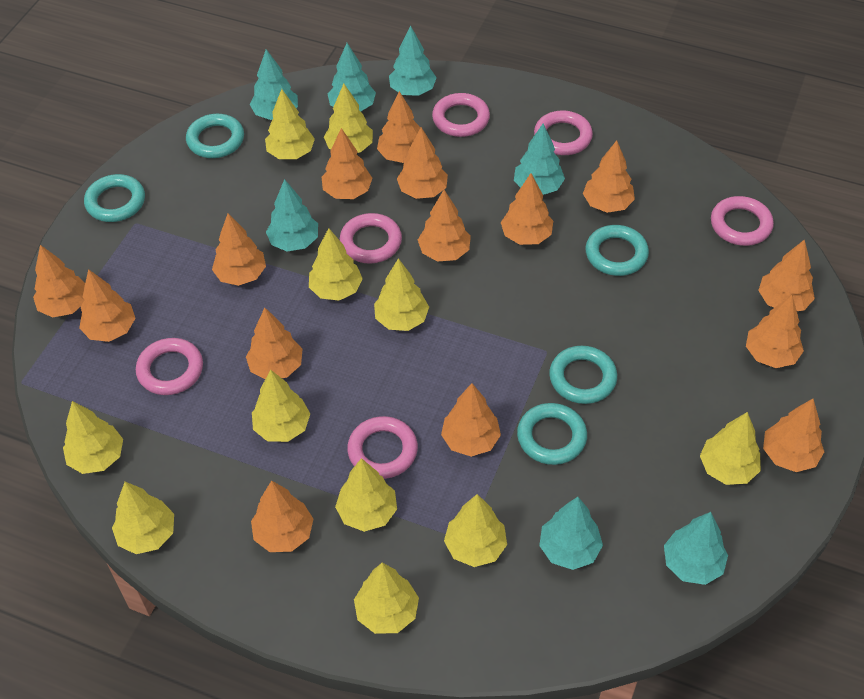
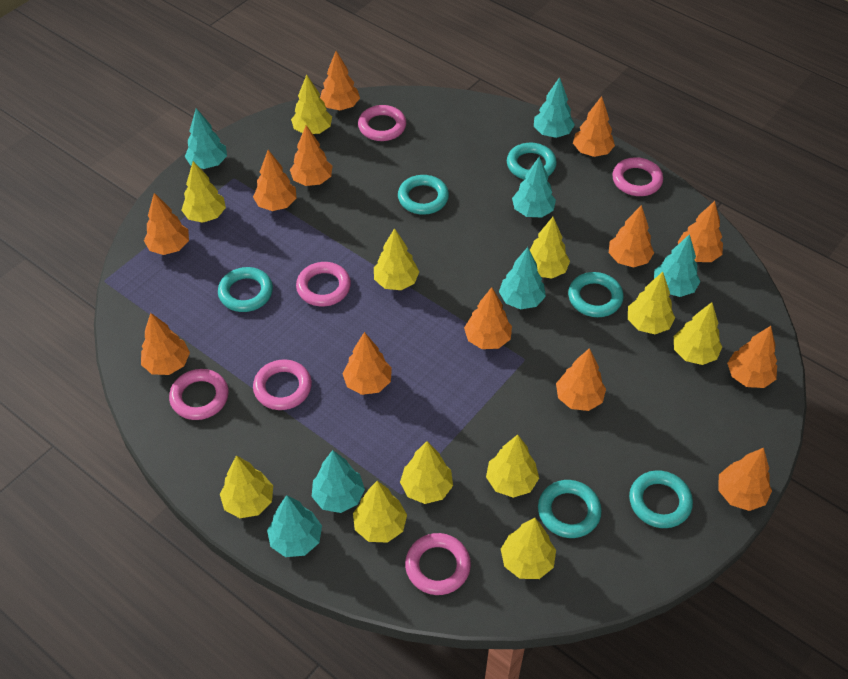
orange tree: [33,245,85,317] [79,269,136,342] [212,213,266,286] [246,308,303,379] [251,480,313,552] [322,128,372,199] [377,91,420,163] [397,127,448,199] [418,190,471,262] [441,383,501,457] [501,173,553,245] [583,140,635,213] [746,295,804,368] [758,239,815,311] [763,399,824,472] = 15 -> [141,313,190,375] [144,193,189,255] [253,150,297,211] [290,125,332,186] [320,51,360,110] [342,332,392,395] [464,287,512,349] [556,348,606,411] [573,96,615,157] [609,205,654,267] [678,201,723,262] [718,448,772,511] [727,326,777,388] = 13
turquoise ring: [84,174,145,222] [186,114,244,158] [517,403,587,465] [549,346,617,404] [586,225,649,276] = 5 -> [218,267,273,312] [398,175,449,215] [507,142,557,180] [538,480,602,538] [568,272,624,317] [629,470,693,528] = 6

